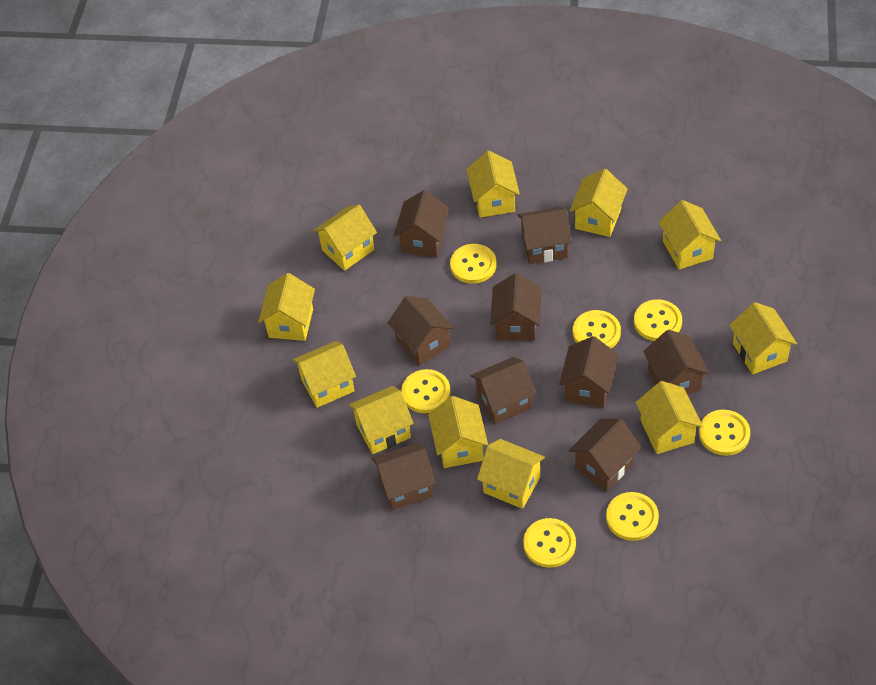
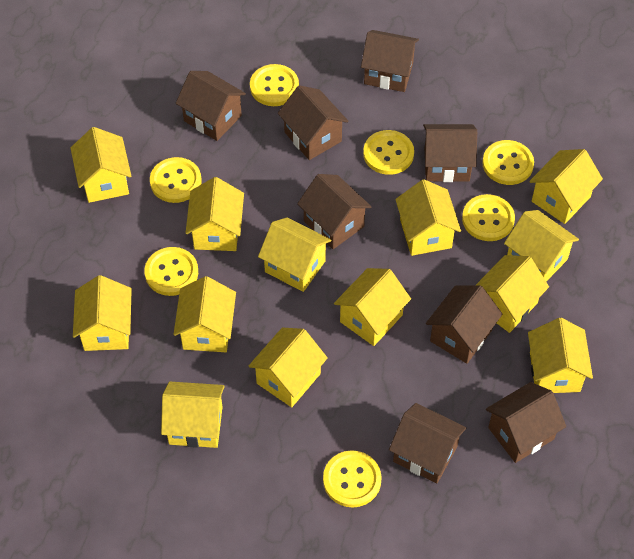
brown house: [372,442,436,511] [388,296,454,366] [394,190,449,257] [471,357,536,425] [490,273,542,341] [518,207,572,264] [559,336,618,408] [569,418,641,491] [643,330,709,395] = 9 -> [176,71,246,141] [278,85,348,160] [297,174,372,249] [361,30,419,92] [389,403,466,484] [423,124,477,182] [426,285,503,364] [486,382,566,463] = 8
yellow house: [258,273,315,341] [293,341,356,408] [313,205,377,271] [348,386,413,454] [428,396,488,468] [467,151,520,218] [477,439,545,509] [570,169,628,237] [636,381,703,454] [659,200,721,270] [729,302,797,374] = 11 -> [70,127,132,203] [73,275,132,351] [161,382,225,448] [173,276,236,352] [186,177,244,251] [249,328,328,407] [258,218,331,292] [334,268,411,346] [395,179,461,256] [476,255,549,333] [504,210,579,281] [528,318,593,393] [529,149,603,224] = 13

